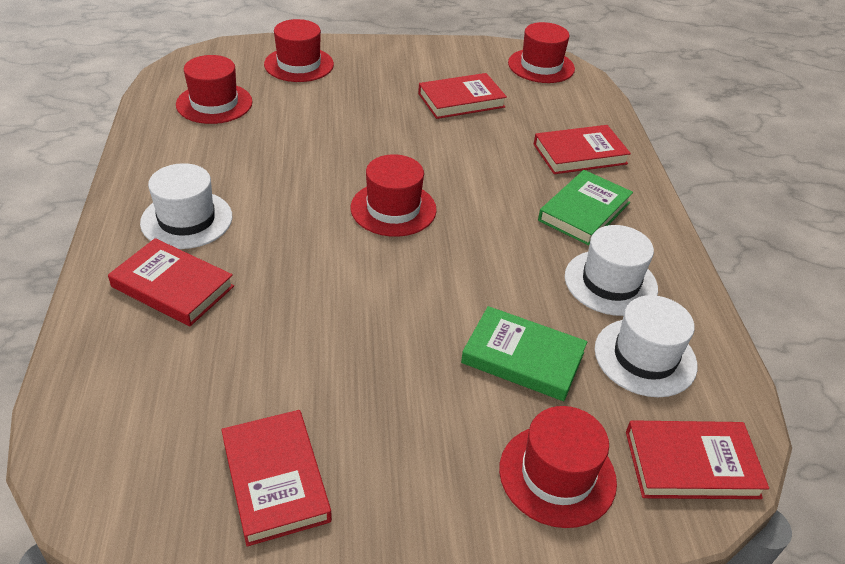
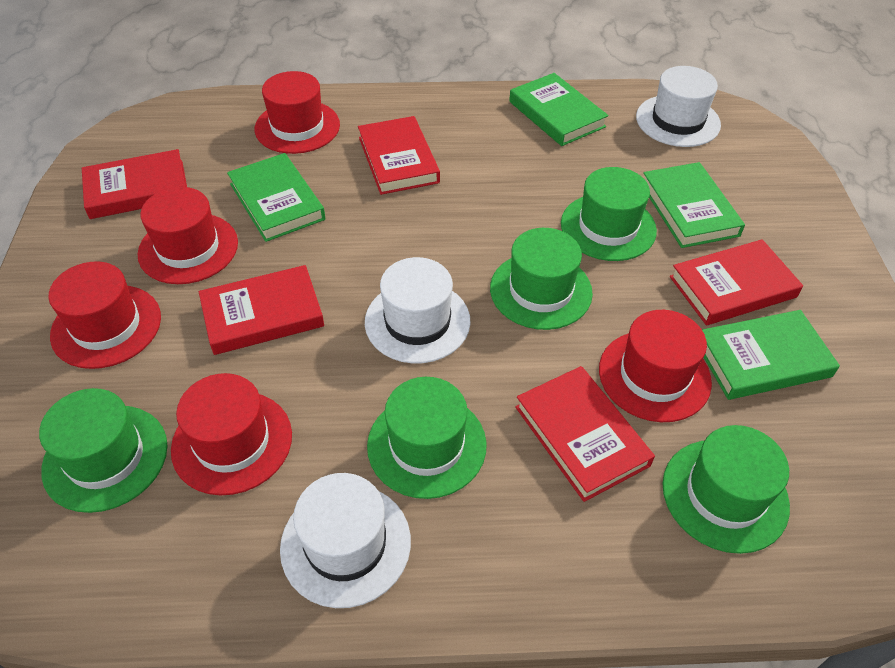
green book: [461,306,587,401] [538,170,633,246] = 2 -> [227,153,325,242] [509,73,608,146] [643,162,745,248] [702,310,840,400] = 4
green hat: none = 0 -> [39,388,167,513] [367,377,487,499] [490,228,593,330] [561,167,657,261] [662,425,790,554] = 5

